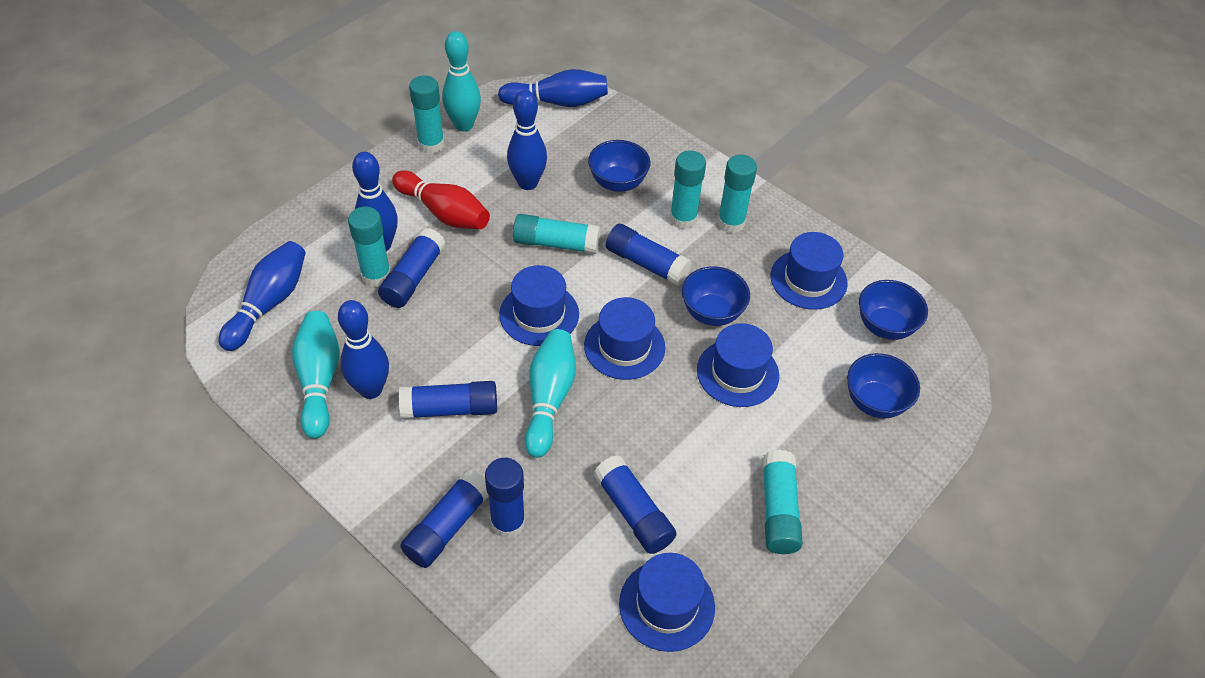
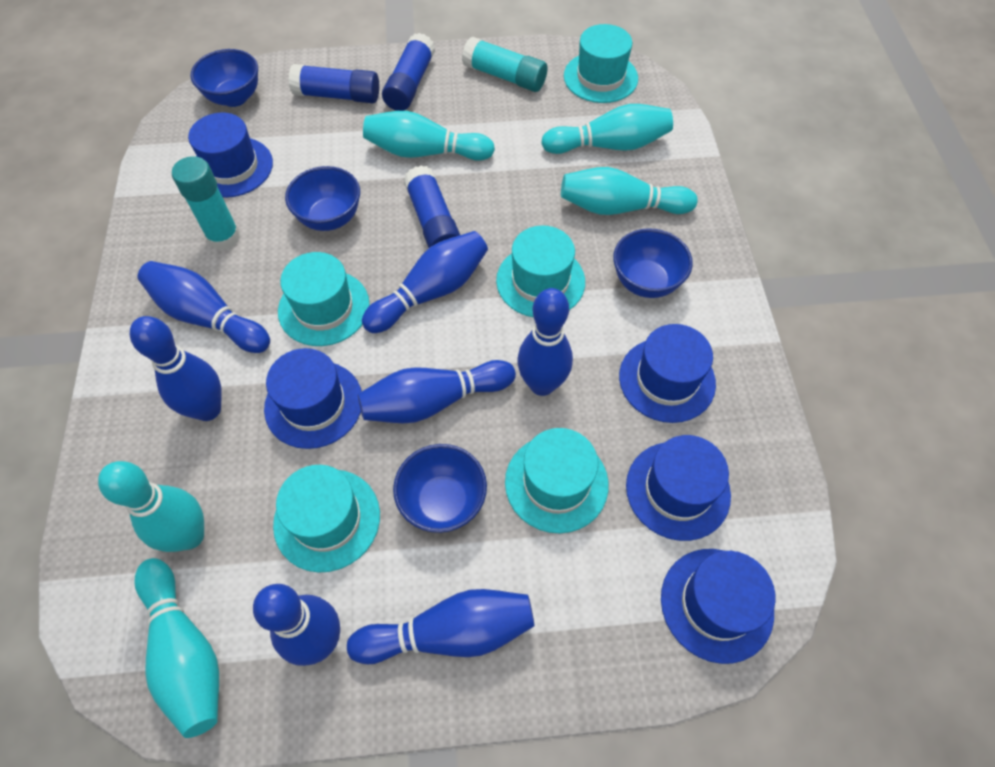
blue bowling pin: [218,241,306,351] [338,300,389,399] [352,152,398,251] [498,69,608,107] [507,90,547,190] = 5 -> [130,316,222,421] [138,261,270,353] [253,584,340,666] [347,589,535,664] [358,360,516,423] [362,231,488,333] [517,288,573,396] = 7
blue glue stick: [378,228,446,308] [399,381,497,419] [400,469,489,568] [485,458,525,539] [594,455,677,554] [606,224,692,286] = 6 -> [288,64,379,103] [382,33,435,111] [404,165,460,248] = 3
red bowling pin: [392,170,490,229] = 1 -> none = 0
turquoise bowling pin: [292,311,340,439] [442,31,481,132] [524,329,576,458] = 3 -> [98,461,204,552] [134,558,219,738] [363,111,495,161] [541,104,673,154] [561,167,698,215] = 5
turquoise glue stick: [348,206,391,287] [409,75,445,154] [513,214,600,254] [670,150,706,229] [718,155,757,234] [762,450,803,554] = 6 -> [172,156,240,250] [462,37,548,92] = 2
turquoise hat: none = 0 -> [273,465,380,573] [278,252,370,346] [496,225,585,317] [505,428,609,533] [564,24,638,103] = 5

